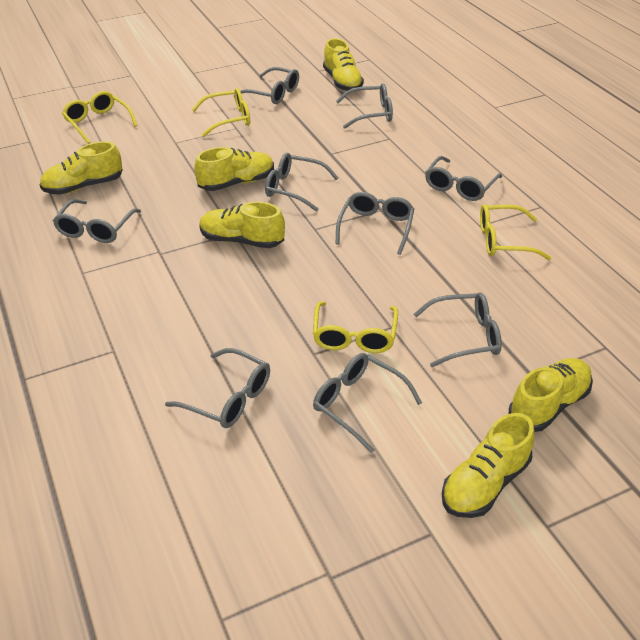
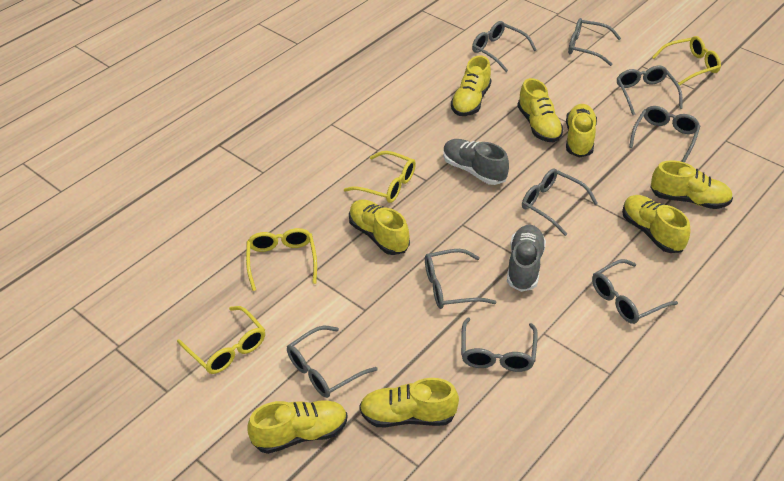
grey shoe: none = 0 -> [443,139,509,185] [507,225,546,292] = 2
yellow shoe: [40,141,123,195] [194,147,274,191] [199,202,285,248] [323,38,364,91] [442,413,534,518] [509,358,593,432] = 6 -> [248,400,348,454] [349,200,410,255] [359,378,459,428] [451,55,491,116] [517,78,564,142] [566,104,597,158] [622,195,690,253] [651,160,733,209] = 8

